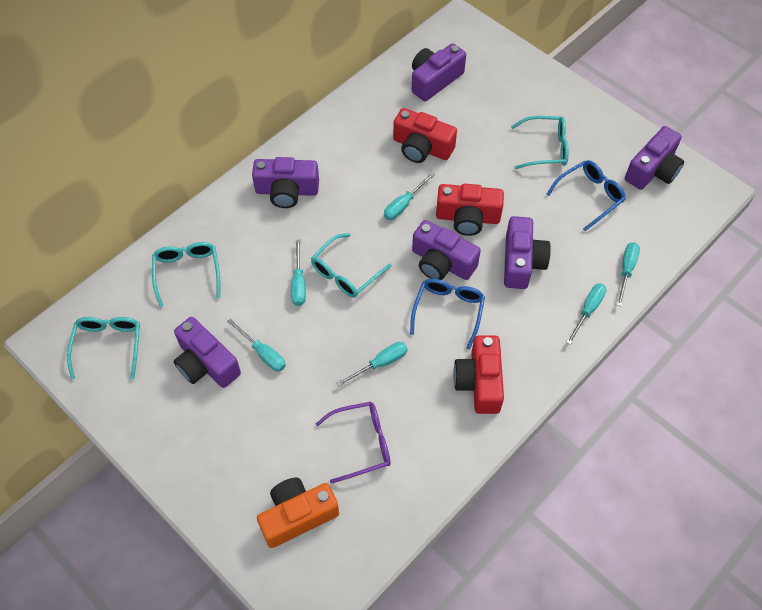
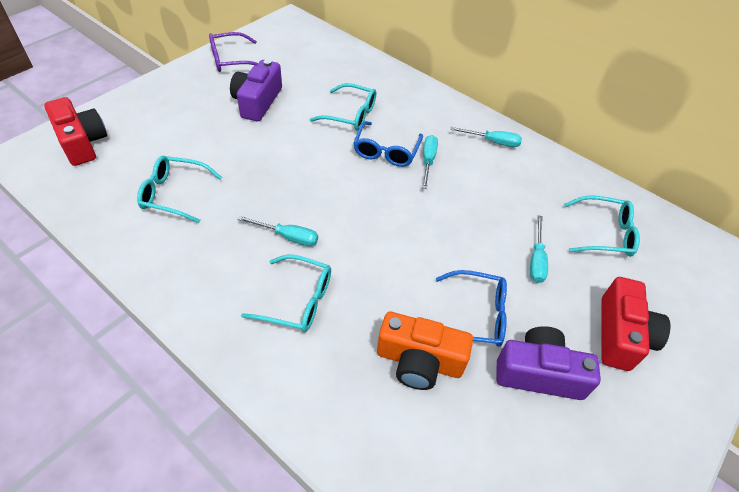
purple camera: [174,317,241,388] [252,157,319,208] [412,43,466,101] [412,220,481,280] [504,216,551,289] [625,126,684,190] = 6 -> [230,59,282,121] [496,326,601,400] = 2
red camera: [393,108,457,163] [436,184,504,236] [453,335,504,414] = 3 -> [44,97,107,166] [602,277,670,371] = 2
turquoise screwdriver: [227,319,286,372] [291,240,306,306] [337,342,407,386] [384,172,435,220] [566,283,607,345] [617,242,640,306] = 6 -> [237,216,318,246] [422,135,438,189] [450,127,522,147] [530,215,548,283] = 4

